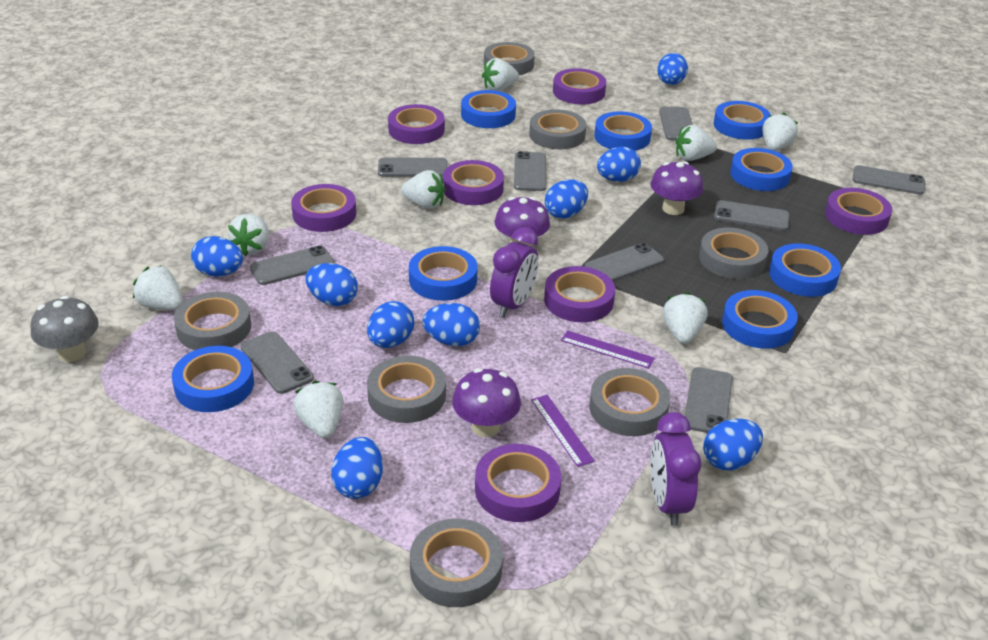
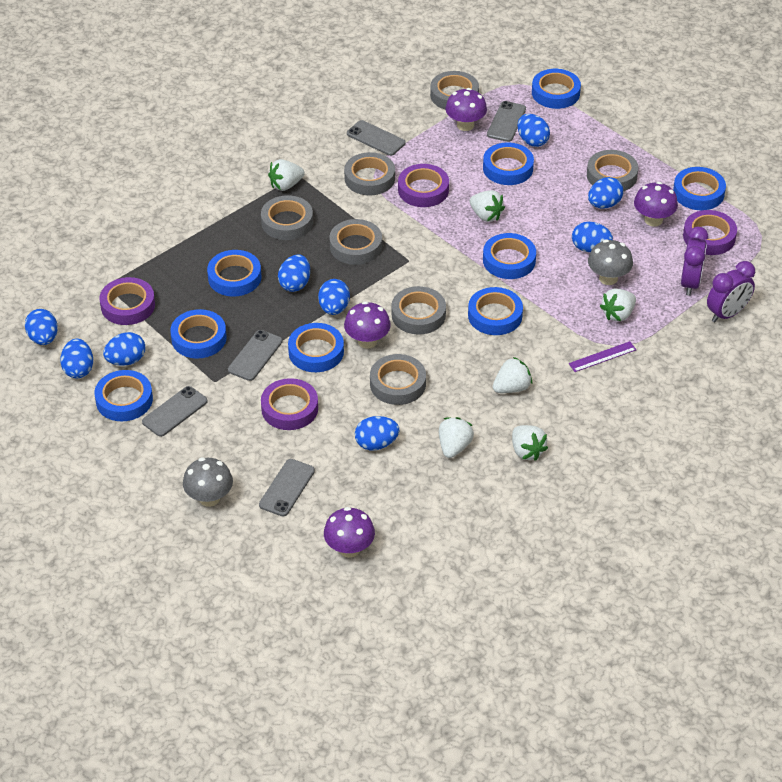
blue tape: [172,346,254,412] [409,246,478,301] [461,90,516,128] [594,111,652,151] [714,101,771,140] [722,290,798,349] [730,148,793,191] [769,243,841,297] = 8 -> [94,370,153,421] [170,309,226,359] [207,250,261,297] [288,323,344,372] [468,287,523,335] [483,142,534,185] [483,233,536,279] [532,69,581,109] [673,167,726,210] = 9
grey mushroom: [31,296,99,362] = 1 -> [183,457,233,507] [588,240,633,285] = 2
grey phone: [241,331,314,394] [250,245,334,285] [378,158,448,177] [514,151,546,191] [585,243,664,281] [659,107,692,141] [684,367,733,433] [714,200,789,231] [853,165,925,195] = 9 -> [142,386,208,437] [228,330,282,381] [259,459,315,516] [347,120,405,156] [487,101,526,142] = 5
purple mushroom: [452,368,521,437] [495,197,550,247] [650,161,703,215] = 3 -> [324,507,375,558] [344,301,391,349] [445,88,487,131] [634,182,678,227] = 4
purple ruler: [531,395,595,467] [561,331,655,368] = 2 -> [569,341,636,372] = 1
purple tape: [291,184,356,232] [388,104,445,144] [443,160,504,205] [475,444,561,522] [544,266,615,322] [553,68,606,104] [825,188,892,235] = 7 -> [99,277,155,325] [261,378,318,430] [398,164,449,207] [683,210,737,255] = 4
white strawberry: [133,265,183,310] [228,214,269,256] [293,381,343,438] [401,170,446,209] [482,58,519,91] [663,292,707,344] [676,125,717,161] [763,113,798,151] = 8 -> [268,159,305,191] [439,417,474,458] [470,190,505,222] [493,357,532,393] [512,425,548,461] [600,289,636,322] = 6

